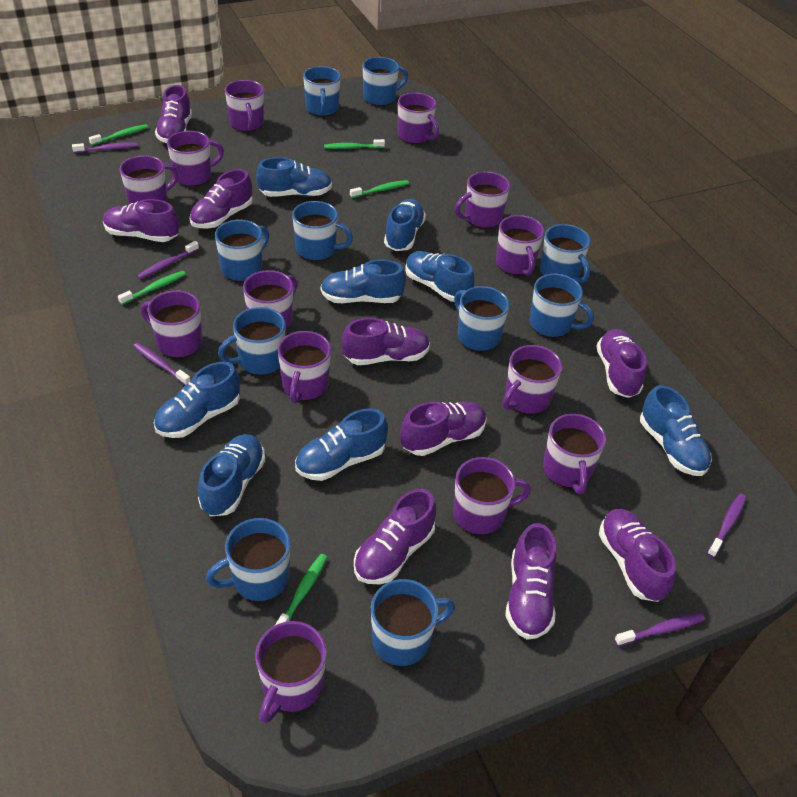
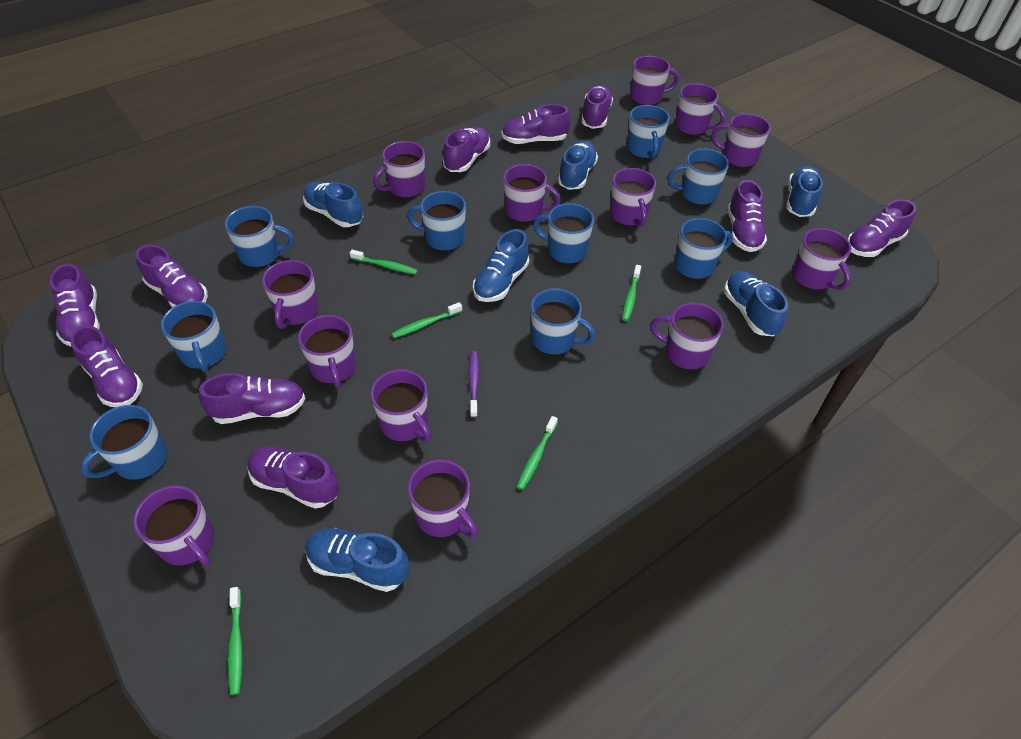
blue mug: [206,518,290,601] [215,220,269,282] [218,307,285,375] [292,201,353,261] [303,66,341,116] [363,57,408,106] [371,579,455,666] [454,286,509,352] [529,274,594,338] [540,224,590,283] = 10 -> [80,405,168,480] [161,301,227,372] [225,206,294,268] [407,191,466,251] [531,288,596,355] [533,203,594,264] [627,105,670,159] [667,149,729,205] [674,218,733,280] = 9
blue shoe: [154,362,240,438] [198,434,265,516] [256,157,332,197] [295,408,388,481] [320,259,406,303] [384,199,426,251] [405,251,474,302] [640,385,712,476] = 8 -> [303,182,363,227] [305,528,410,592] [473,229,529,302] [558,141,598,190] [724,271,788,336] [786,166,823,217] = 6
purple shoe: [103,199,179,242] [155,85,192,143] [190,169,253,229] [342,318,430,365] [354,489,436,584] [400,402,487,456] [505,523,557,640] [596,329,647,398] [599,509,676,602] = 9 -> [50,263,100,347] [70,326,143,407] [136,244,208,308] [199,373,305,424] [248,447,339,509] [443,127,490,172] [501,104,571,144] [581,85,613,129] [727,180,767,252] [848,199,916,257] = 10
purple toothbrush: [72,143,138,153] [133,343,191,385] [137,241,199,280] [614,613,705,646] [707,493,746,558] = 5 -> [468,351,479,418] = 1

